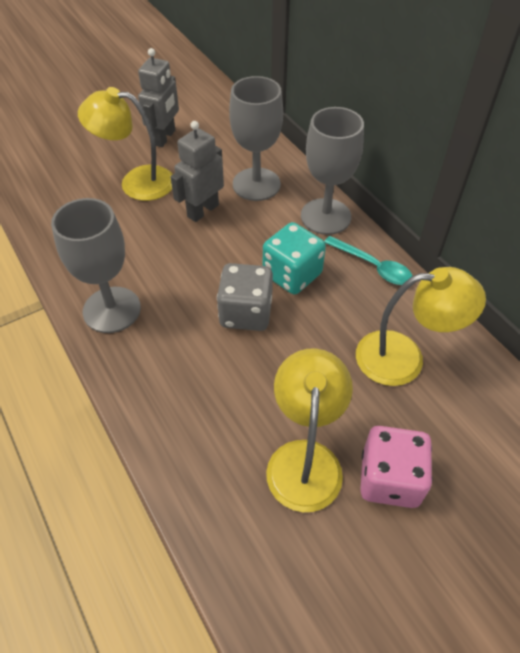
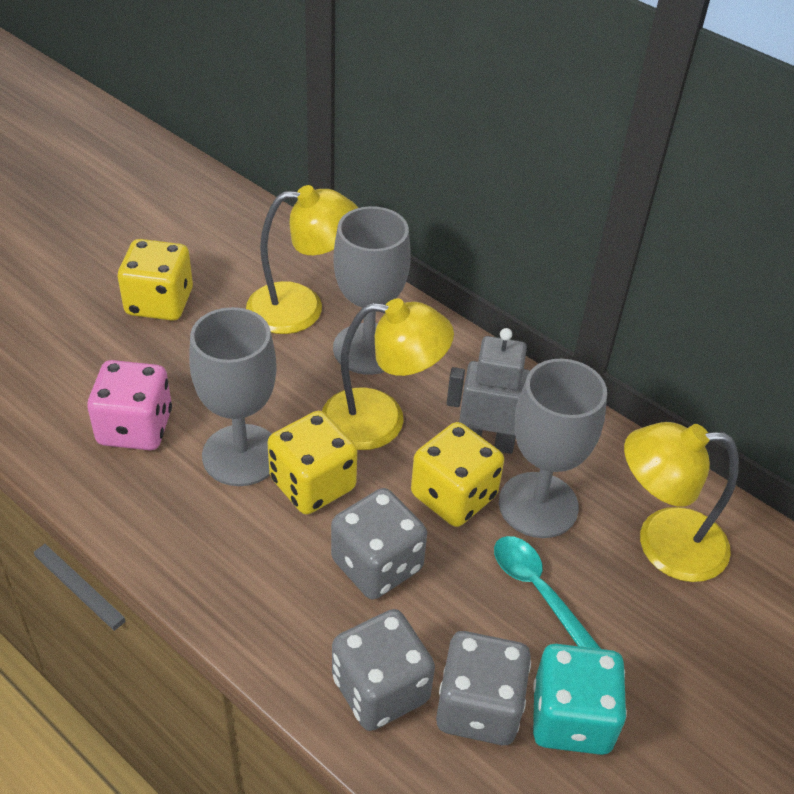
grey dice: [217,263,273,331] = 1 -> [331,488,427,600] [332,609,435,731] [436,631,531,745] = 3
grey robot: [138,48,179,147] [171,121,224,222] = 2 -> [446,328,530,454] = 1
yellow dice: none = 0 -> [118,239,193,321] [267,411,357,514] [411,422,504,527] = 3

